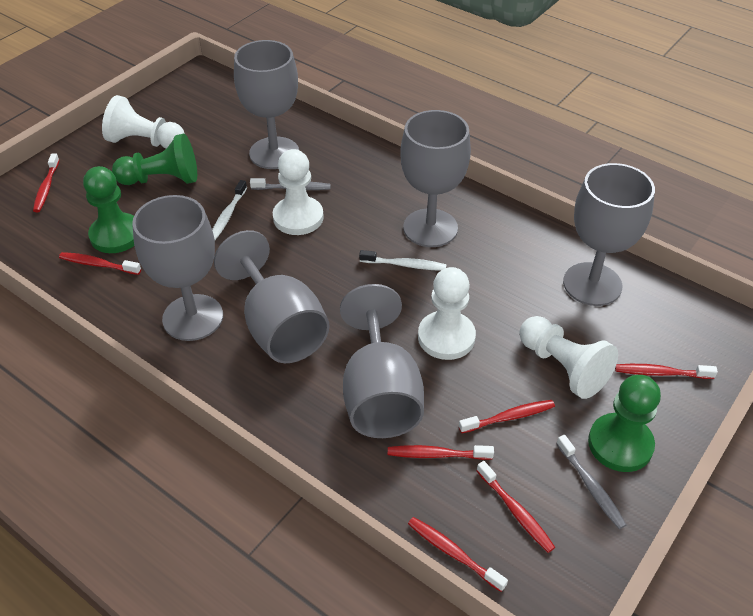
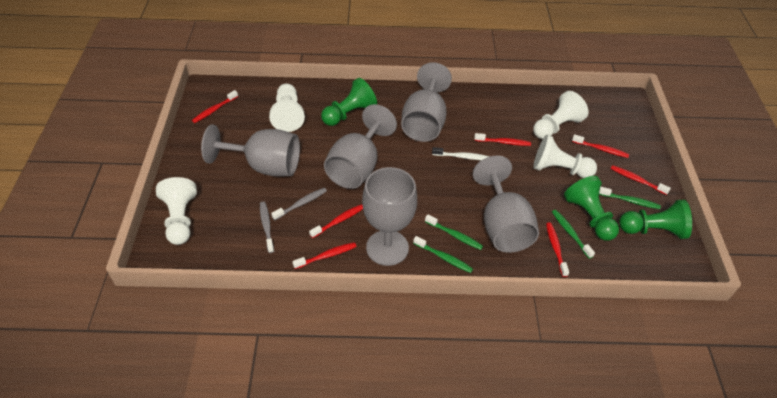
green toothbrush: none = 0 -> [413,236,473,273] [425,215,483,250] [552,210,595,259] [599,187,661,209] = 4
grey goblet: [132,195,223,341] [214,230,330,363] [234,40,299,169] [340,284,424,438] [400,110,471,247] [563,163,655,306] = 6 -> [201,124,300,176] [324,104,397,189] [362,167,417,266] [401,62,452,142] [473,156,539,253] = 5
white toothbrush: [212,180,247,240] [359,250,446,271] = 2 -> [432,147,490,160] = 1

